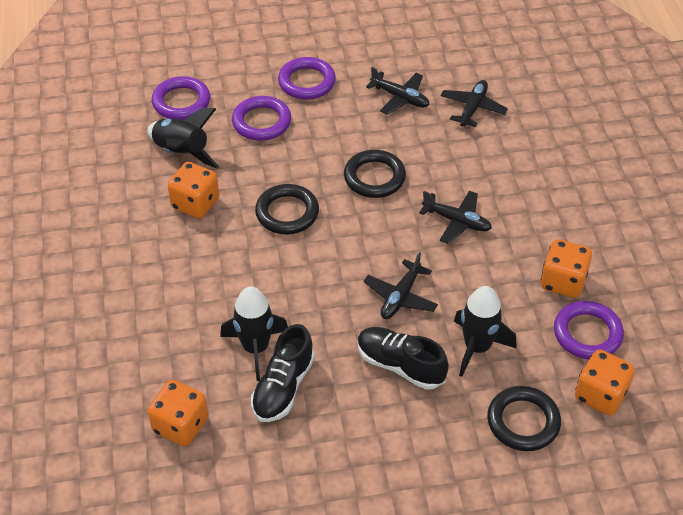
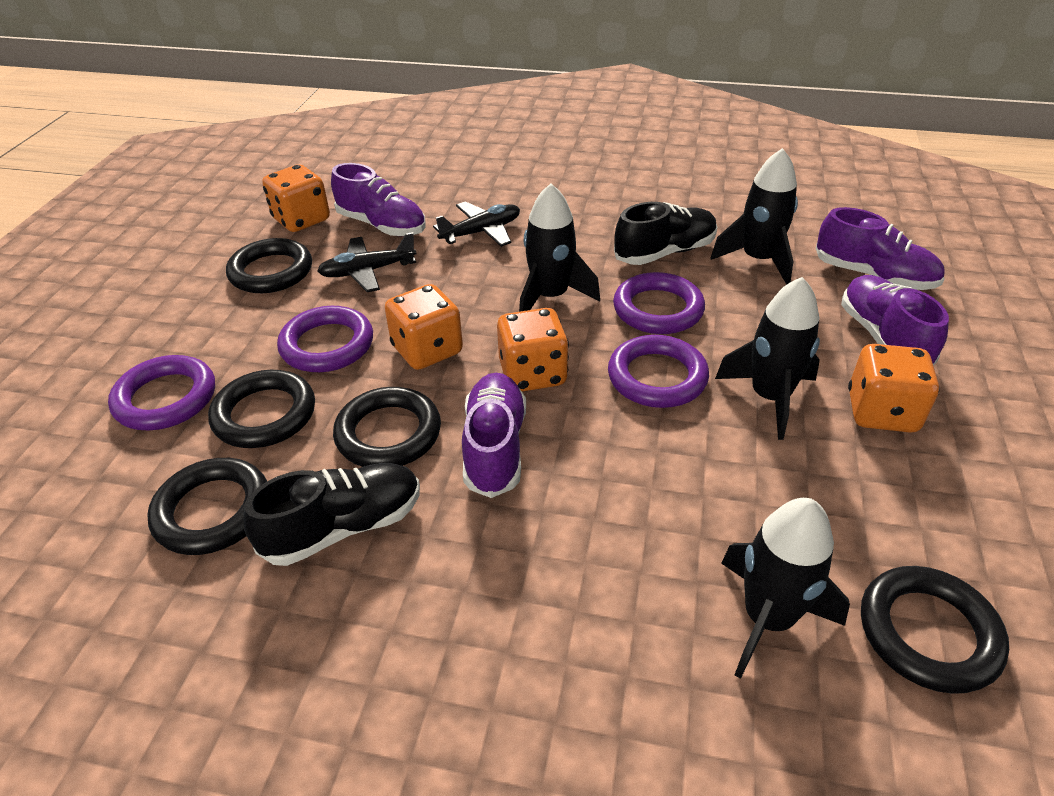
black plane: [364,252,438,319] [366,67,429,115] [419,191,492,244] [441,80,508,127] = 4 -> [317,232,417,292] [433,201,520,247] = 2
black ring: [255,184,319,234] [344,150,406,198] [487,386,561,451] = 3 -> [147,458,267,555] [208,370,315,448] [226,238,312,293] [333,387,441,467] [861,566,1009,694] = 5
black rocket: [147,108,219,169] [220,287,288,381] [454,286,517,377] = 3 -> [519,183,600,312] [711,148,798,285] [715,277,820,440] [721,498,850,679] = 4
purple shoe: none = 0 -> [331,163,426,236] [462,373,526,498] [816,207,945,290] [841,275,949,365] = 4

